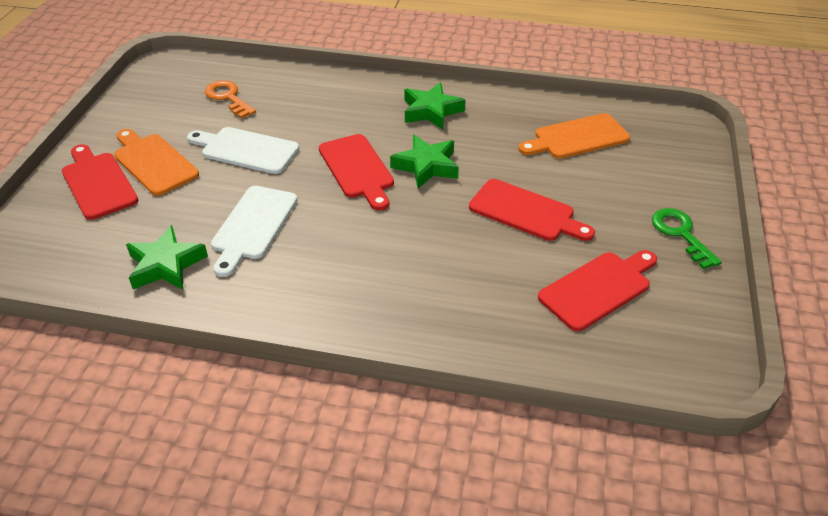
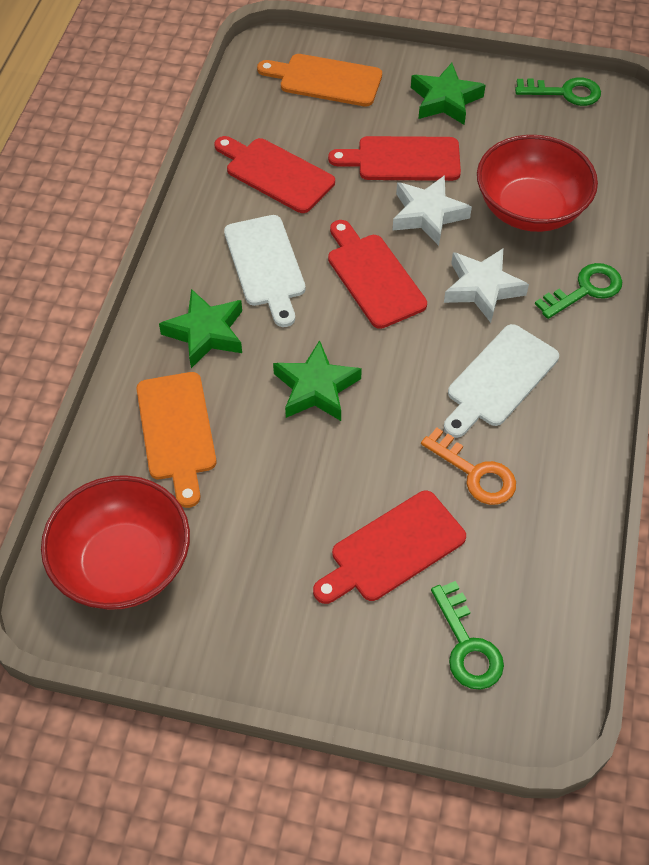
green key: [652,208,722,269] = 1 -> [431,581,504,690] [515,77,601,106] [535,263,622,319] = 3
red bowl: none = 0 -> [41,475,190,610] [477,135,598,232] = 2
white star: none = 0 -> [392,175,472,246] [444,249,529,323] = 2

